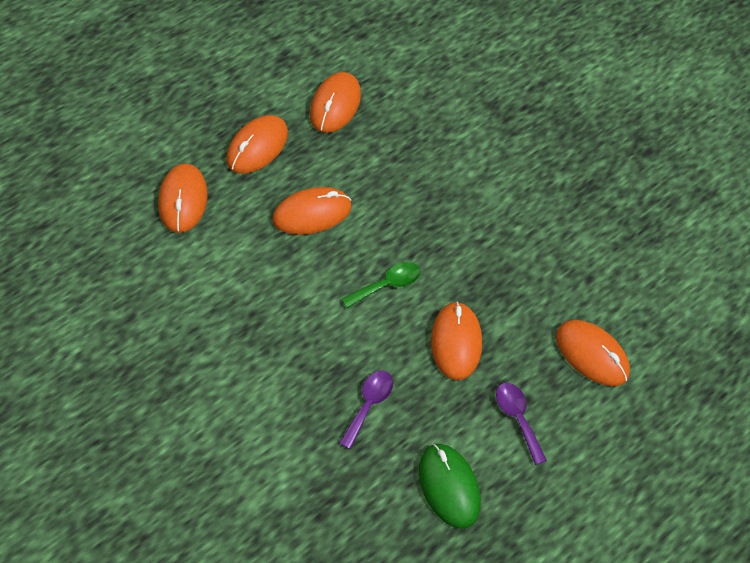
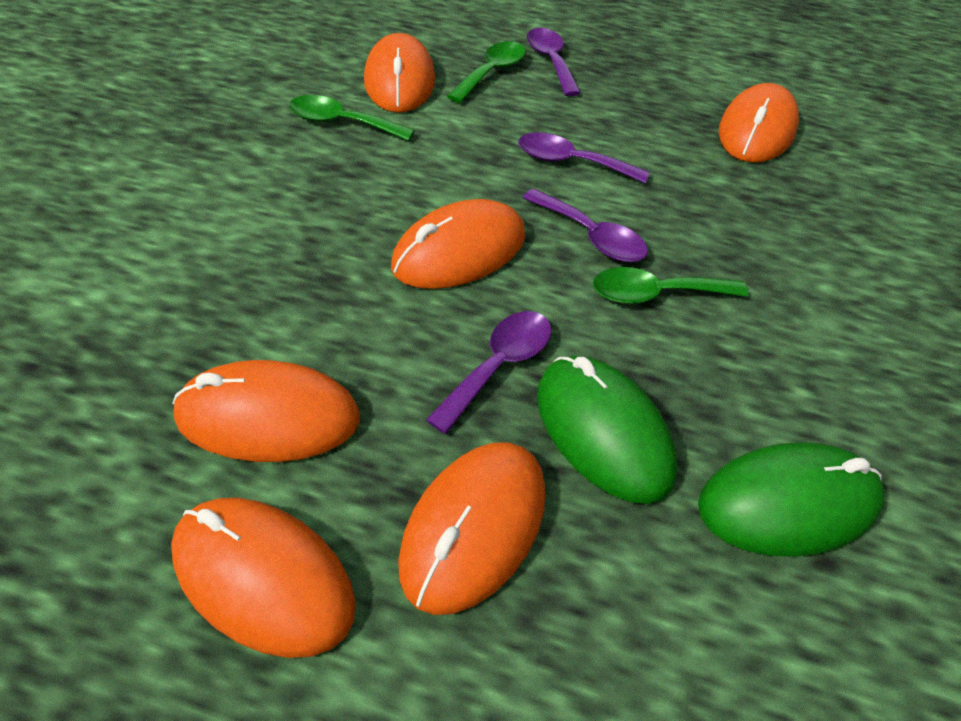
green mouse: [419,444,481,529] = 1 -> [537,356,677,504] [698,442,885,557] = 2
green spoon: [342,262,420,308] = 1 -> [289,95,415,141] [447,41,526,103] [593,267,748,304] = 3
purple spoon: [339,371,393,449] [496,383,547,465] = 2 -> [426,311,551,434] [518,132,650,183] [523,188,648,262] [527,28,581,96] = 4

